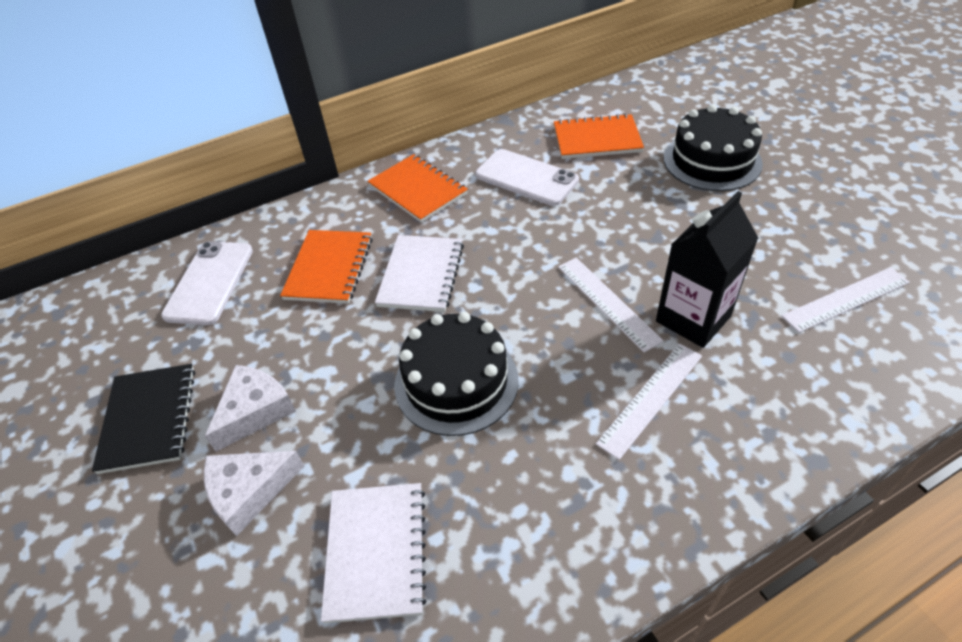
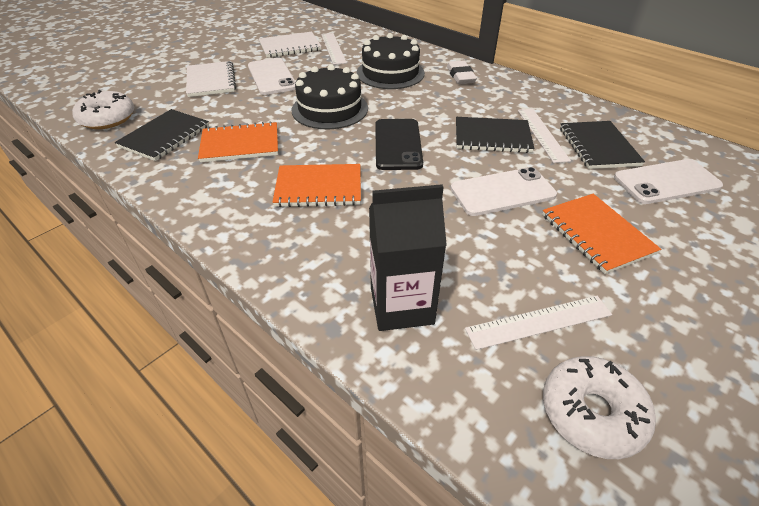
black notebook: [92,364,195,474] = 1 -> [115,109,209,161] [456,117,534,153] [560,121,645,169] = 3
black phone: none = 0 -> [375,119,423,170] = 1
white cheese: [204,451,304,536] [205,365,296,451] = 2 -> none = 0
white donut: none = 0 -> [72,90,134,129] [543,356,656,459] = 2
white eraser: none = 0 -> [447,60,477,84] = 1
white phone: [161,241,253,325] [475,149,579,206] = 2 -> [248,58,296,95] [451,167,557,216] [614,159,723,204] = 3

